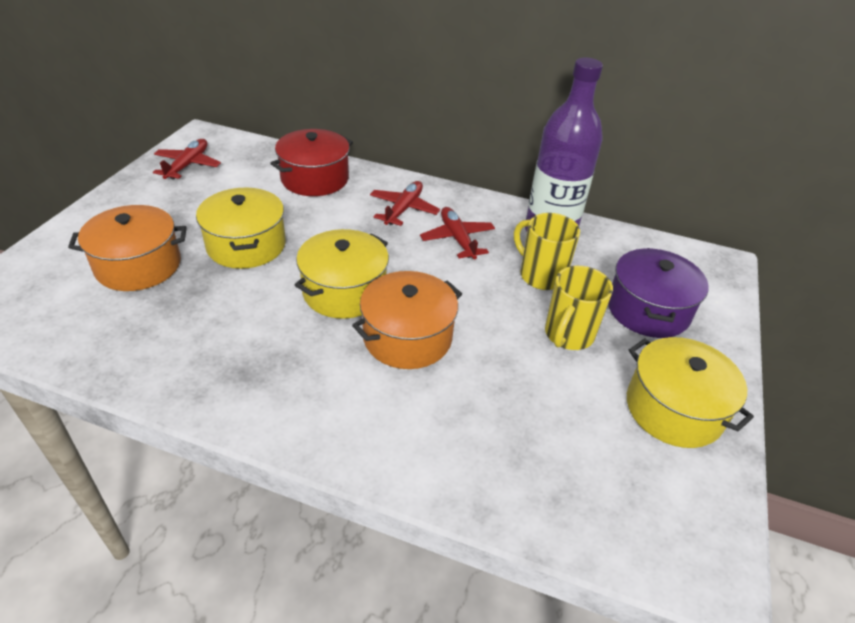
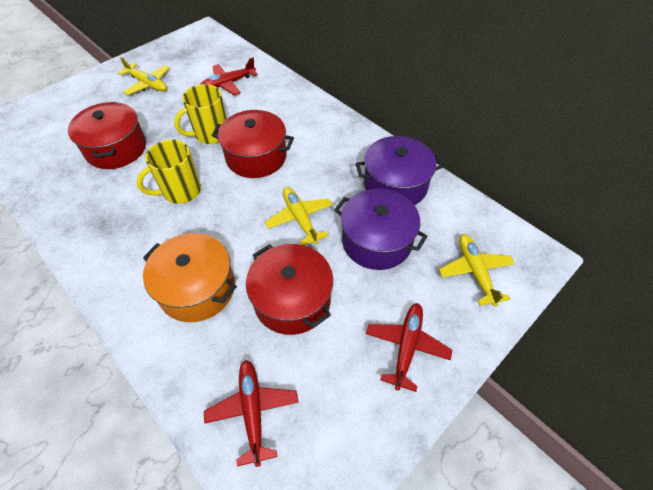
orange pot: [68,205,187,291] [352,271,462,369] = 2 -> [143,233,237,322] = 1
purple bottle: [525,58,603,231] = 1 -> none = 0
purple pot: [608,248,709,338] = 1 -> [334,189,428,270] [356,136,444,205] = 2
red pot: [270,129,353,196] = 1 -> [68,102,146,169] [212,110,294,178] [246,244,333,335] = 3
yellow plane: none = 0 -> [118,57,169,95] [265,187,333,245] [439,234,515,307] = 3
yellow pot: [196,188,286,269] [295,229,389,319] [627,337,754,448] = 3 -> none = 0

